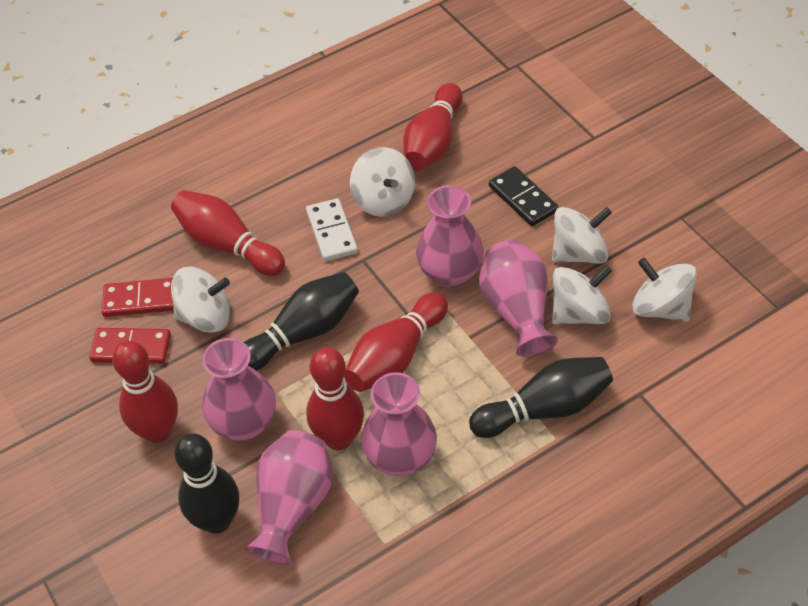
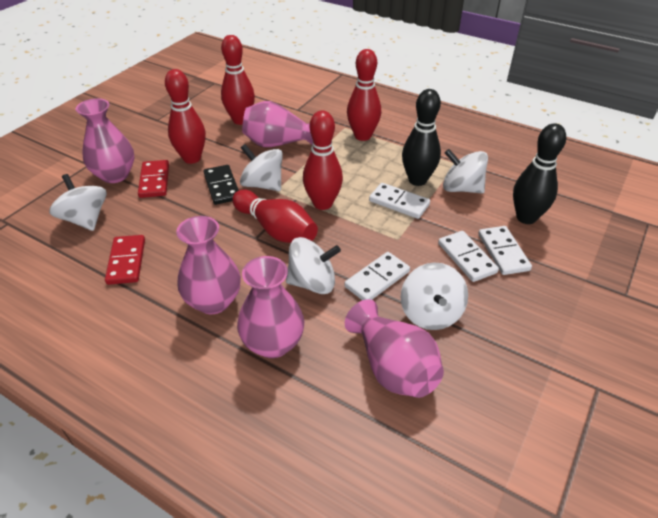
black bowling pin: [174,433,239,534] [244,272,359,371] [469,357,613,438] = 3 -> [402,89,441,186] [513,123,566,224] = 2
white domino: [306,198,358,261] = 1 -> [344,252,410,300] [369,183,430,219] [438,231,499,282] [478,226,532,275] = 4

